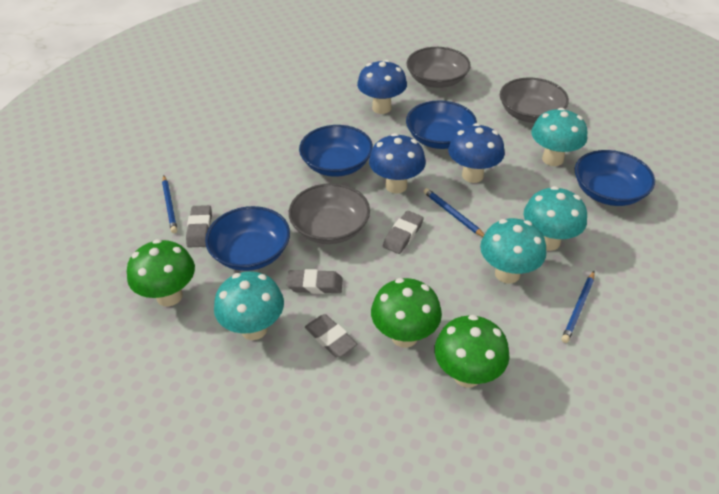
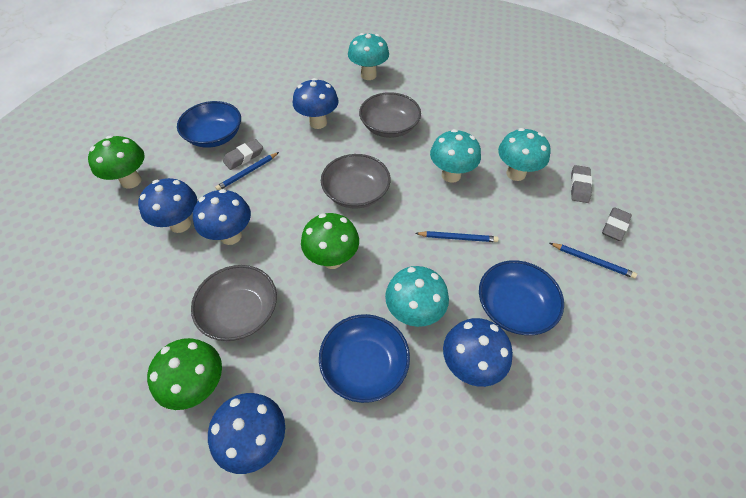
blue bowl: [205,206,290,271] [299,125,373,177] [406,100,477,149] [575,150,655,206] = 4 -> [177,101,241,148] [319,314,410,403] [479,260,564,335] = 3
blue mushroom: [357,60,407,114] [369,133,426,193] [448,123,505,183] = 3 -> [138,178,197,233] [193,189,251,245] [208,393,285,474] [293,78,339,129] [443,318,513,387] = 5
grey eraser: [186,205,212,247] [287,269,343,294] [305,314,357,357] [383,211,424,254] = 4 -> [223,139,263,170] [570,165,592,203] [602,207,632,241] = 3

